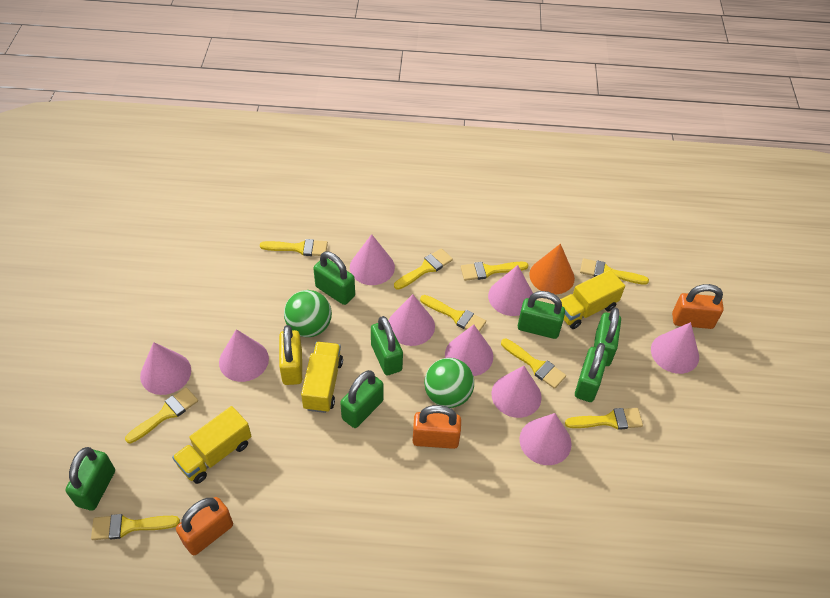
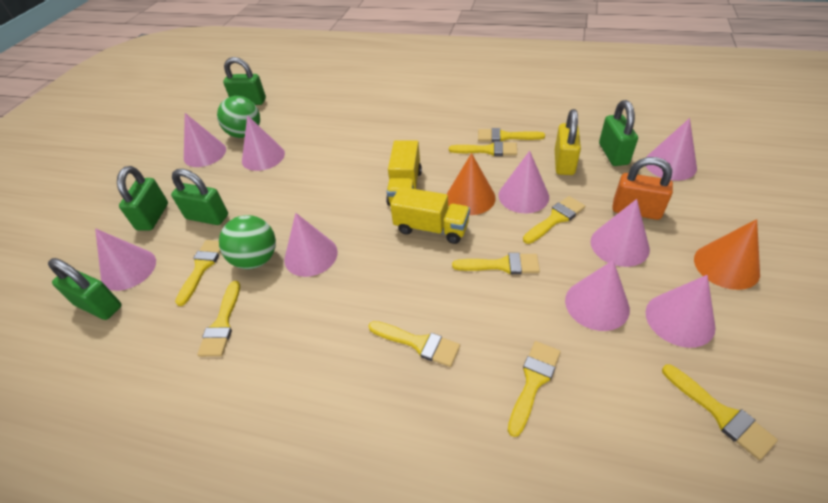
green padlock: [65,447,115,511] [313,251,355,305] [340,370,383,428] [371,316,403,375] [518,291,565,339] [575,343,608,402] [594,308,621,366] = 7 -> [48,258,121,320] [117,166,168,231] [171,169,228,225] [223,57,266,105] [599,100,638,166] = 5
orange cone: [529,244,575,294] = 1 -> [447,153,496,215] [694,219,760,290] = 2
orange padlock: [176,497,233,555] [413,405,461,449] [672,284,724,329] = 3 -> [612,157,673,220] = 1
yellow truck: [172,406,251,484] [301,342,343,413] [560,270,625,329] = 3 -> [386,140,422,206] [390,187,470,244] = 2

